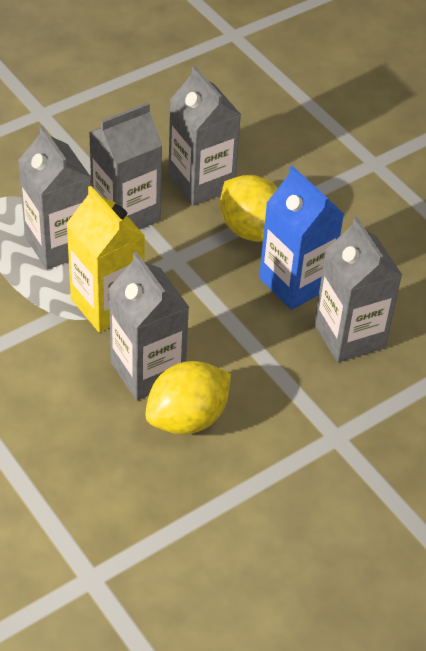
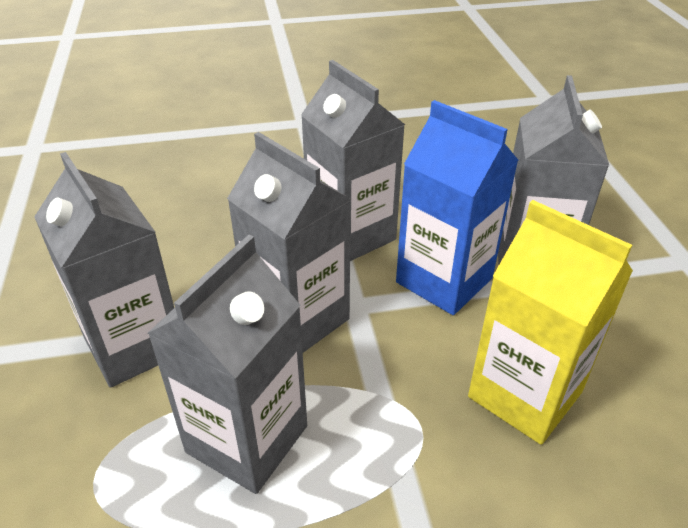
yellow lemon: [145,361,231,434] [220,175,278,242] = 2 -> none = 0

